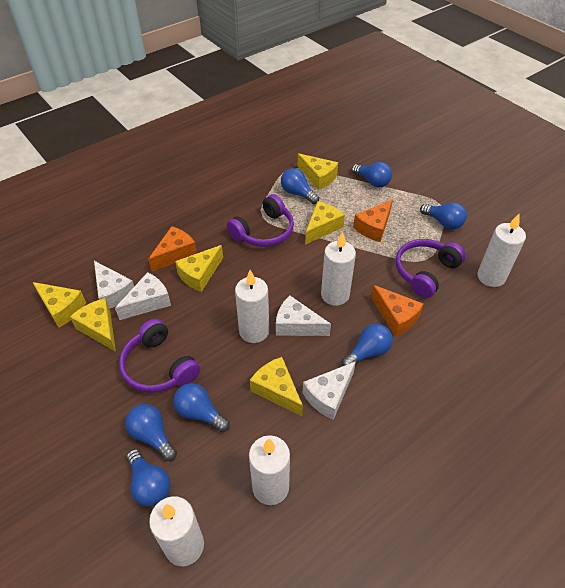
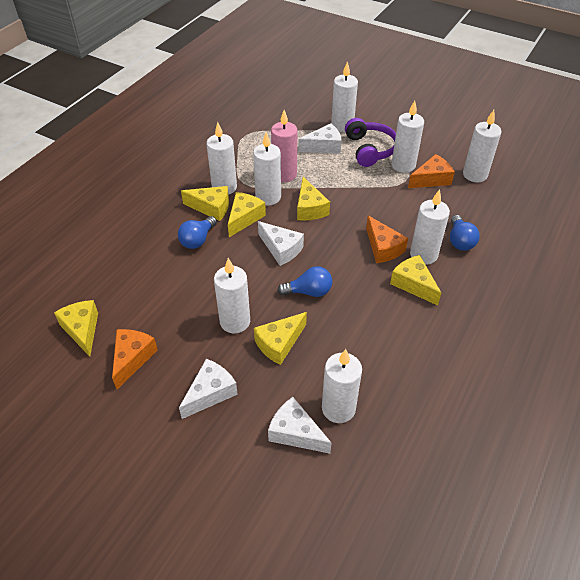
blue light bulb: [125,404,177,461] [126,449,171,507] [173,383,230,432] [281,168,319,204] [342,324,393,366] [351,162,392,187] [420,203,467,230] = 7 -> [178,216,217,249] [277,266,332,297] [450,215,480,251] = 3
pink candle: none = 0 -> [271,110,297,182] = 1
purple headphones: [119,319,200,393] [227,194,294,247] [396,239,465,298] = 3 -> [345,118,396,167] = 1
white candle: [149,496,204,566] [235,270,269,343] [249,435,290,505] [321,232,356,306] [477,214,526,287] = 5 -> [206,122,237,195] [214,258,250,333] [253,132,281,206] [322,349,362,423] [331,61,358,132] [392,101,424,173] [410,189,450,265] [463,110,502,182] = 8

